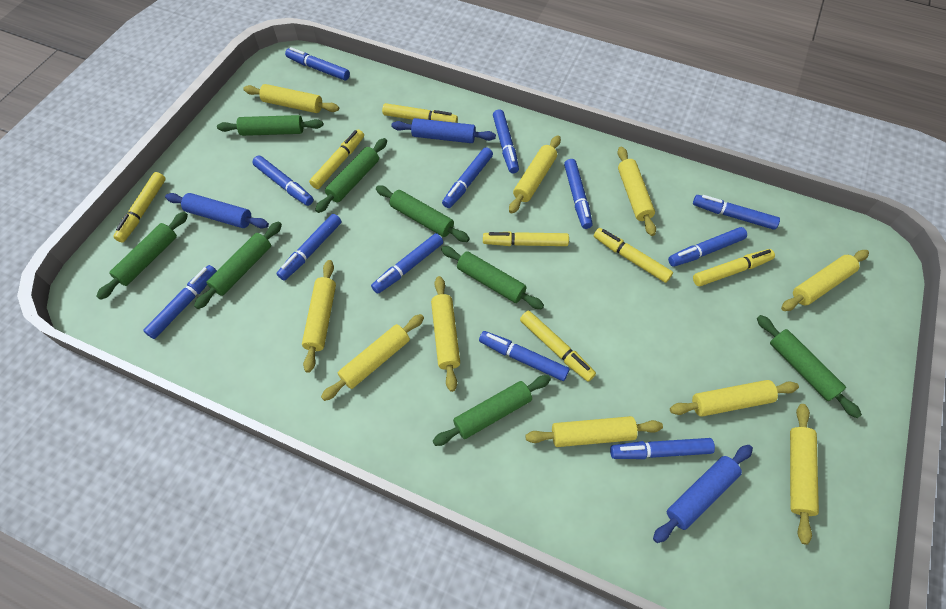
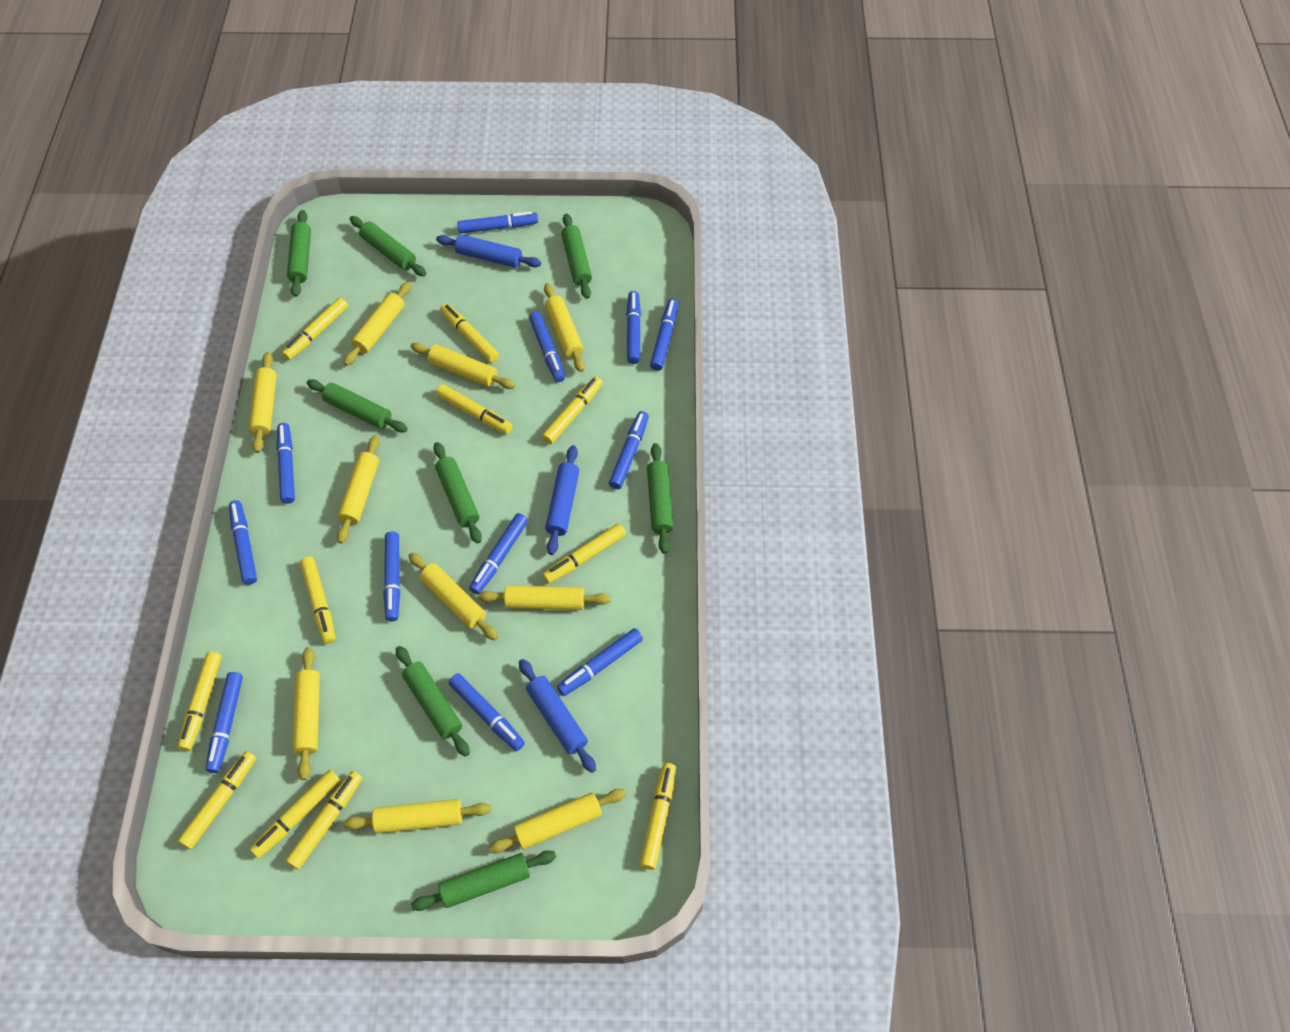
yellow marker: [113,172,166,243] [309,129,364,189] [382,103,458,123] [483,232,569,246] [520,311,596,382] [594,228,673,283] [693,249,775,286] = 7 -> [178,652,222,751] [178,751,256,849] [250,770,340,858] [282,298,348,360] [286,771,362,869] [300,557,336,644] [436,384,513,434] [440,304,499,363] [542,376,603,444] [543,523,626,584] [640,763,676,870] = 11

